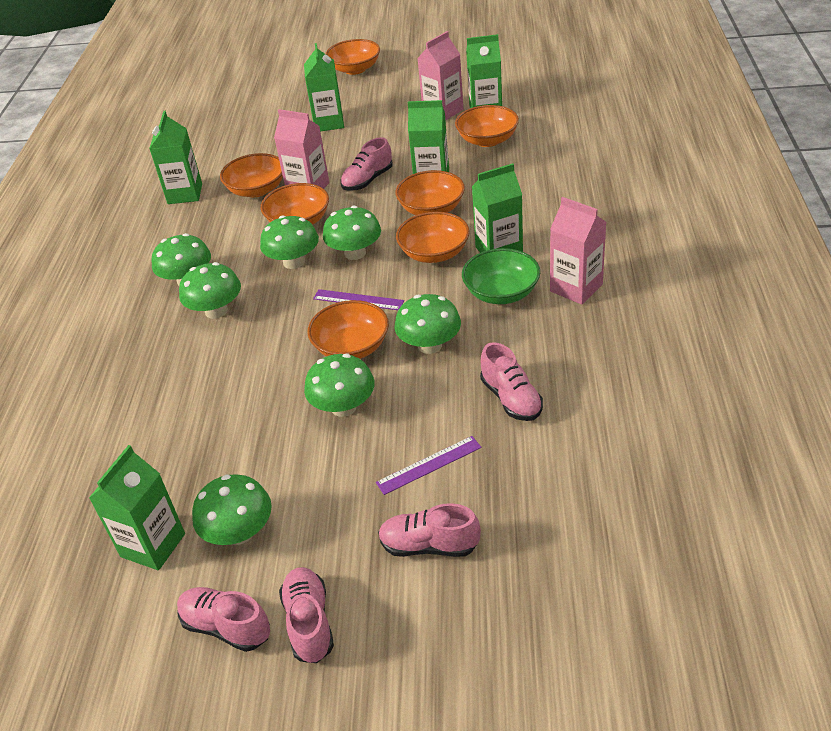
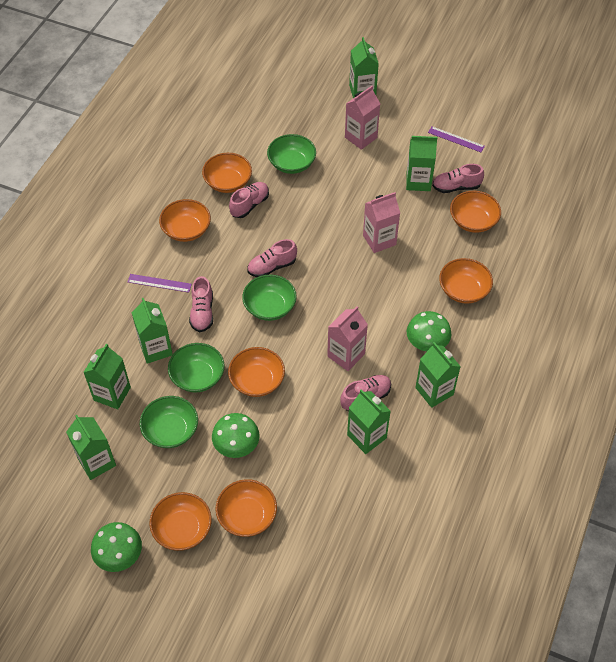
green bowl: [462,248,540,304] = 1 -> [140,396,198,448] [168,343,225,392] [242,275,297,321] [267,134,316,174] = 4
green carton: [89,445,185,570] [149,111,202,204] [304,43,344,131] [408,100,449,174] [466,34,502,108] [472,163,523,253] = 6 -> [66,415,116,480] [83,344,131,409] [132,298,173,364] [347,389,391,454] [349,37,379,98] [406,136,437,191] [415,342,461,408] = 7
green mushroom: [151,233,211,286] [179,262,241,319] [192,474,272,545] [260,215,319,269] [304,354,375,417] [323,206,381,260] [394,294,461,354] = 7 -> [91,522,142,572] [212,413,260,458] [407,311,451,352] = 3

